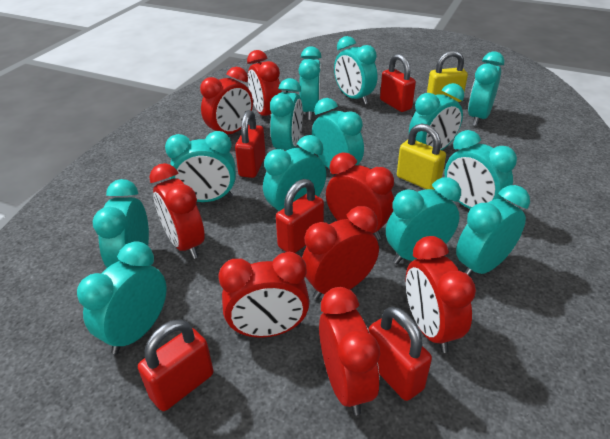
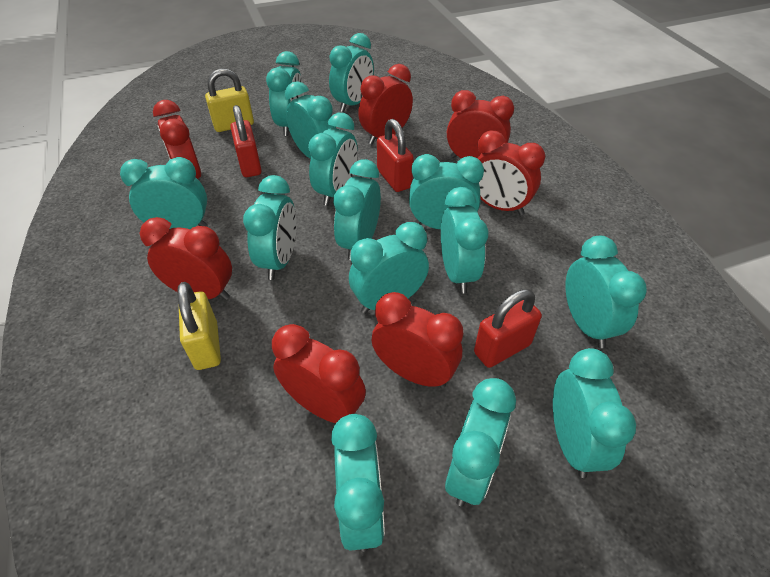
red clock: [149,163,205,259] [200,67,253,134] [218,252,310,338] [247,50,282,120] [302,206,379,299] [319,287,380,415] [326,153,394,240] [406,236,476,353] = 8 -> [139,217,232,300] [153,100,201,179] [272,324,366,423] [358,64,413,145] [372,292,463,388] [447,90,514,159] [477,131,545,215] = 7
red padlock: [138,319,213,411] [235,110,266,178] [276,179,324,253] [368,307,432,401] [380,54,416,112] = 5 -> [230,105,262,177] [377,119,414,192] [474,289,542,368] = 3
turquoise clock: [77,241,166,354] [93,179,149,268] [165,131,236,202] [263,135,326,219] [270,78,303,151] [298,46,322,120] [312,98,364,169] [334,36,377,105] [386,177,461,264] [409,83,464,150] [444,130,517,209] [456,185,530,276] [468,51,504,126] = 13 -> [120,157,208,229] [243,175,297,280] [266,51,304,136] [285,81,336,159] [308,113,358,206] [329,33,374,112] [331,414,385,552] [333,159,381,260] [349,222,429,314] [409,154,484,229] [441,187,488,294] [445,378,516,507] [553,348,636,478] [565,236,647,348] = 14

